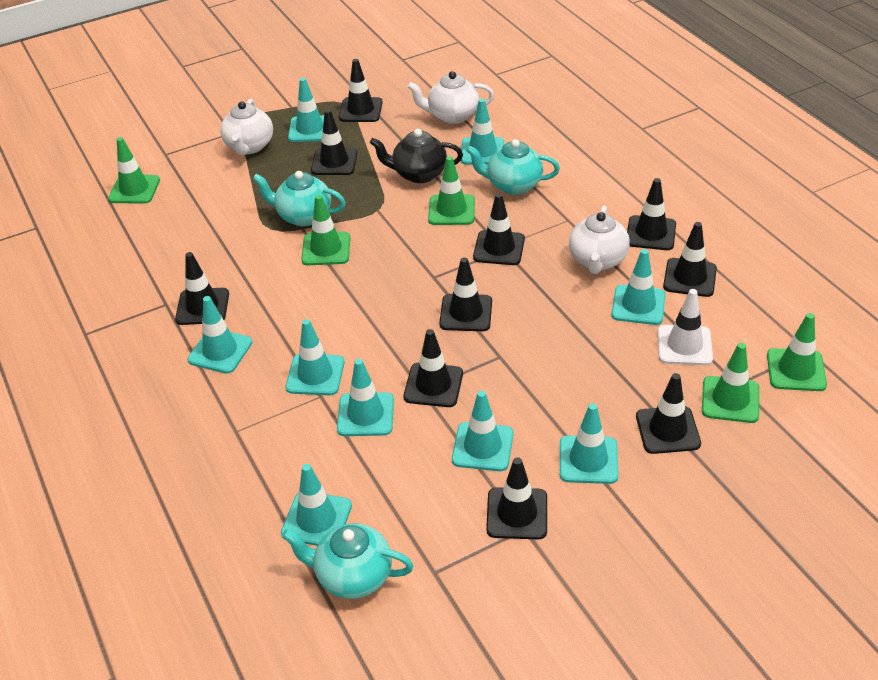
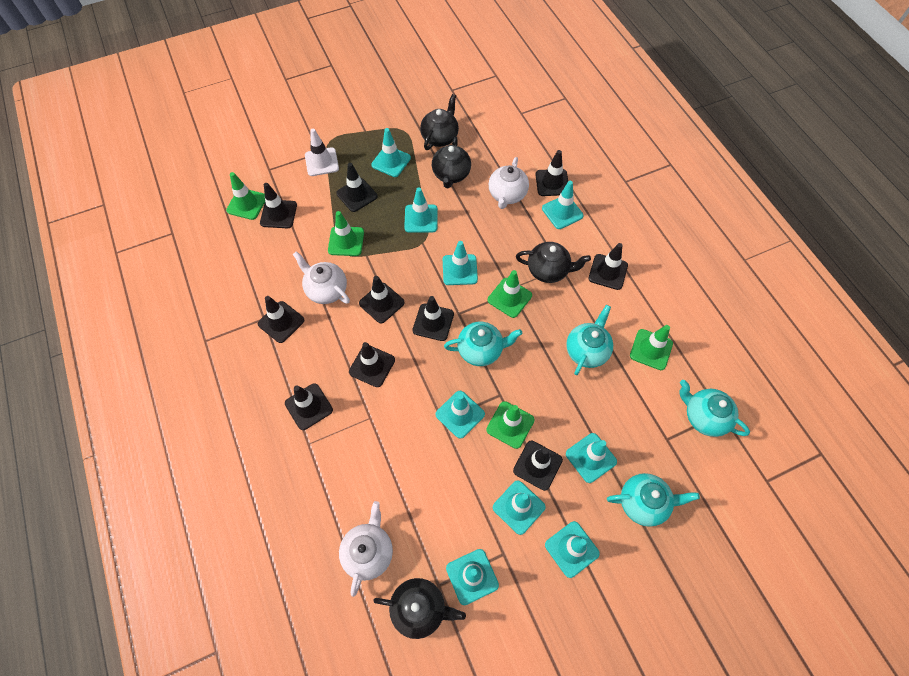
black teapot: [370,129,463,183] = 1 -> [373,578,466,639] [420,94,459,150] [432,137,471,188] [516,242,591,283] = 4
turquoise teapot: [253,171,346,226] [282,523,414,599] [466,139,560,195] = 3 -> [444,322,522,366] [566,305,613,375] [607,473,700,527] [679,380,750,437] = 4

